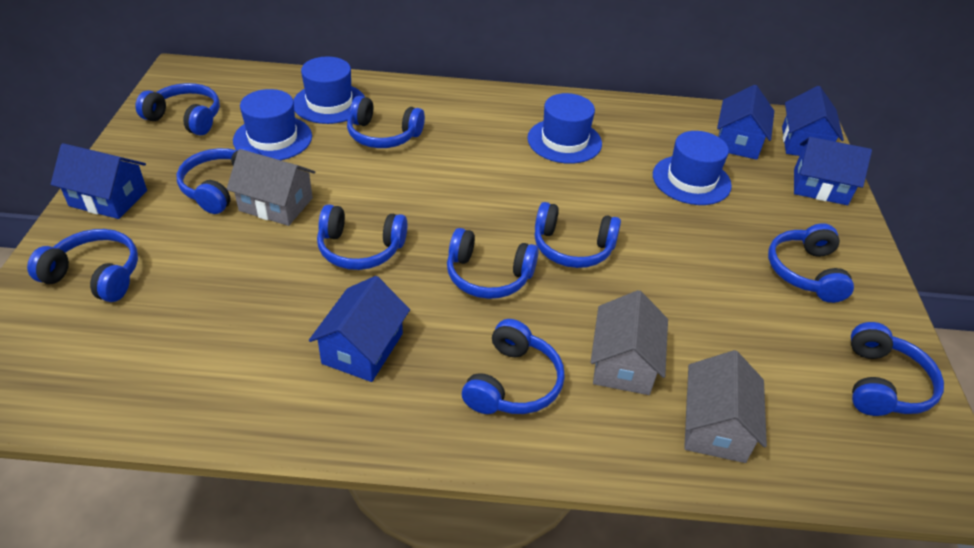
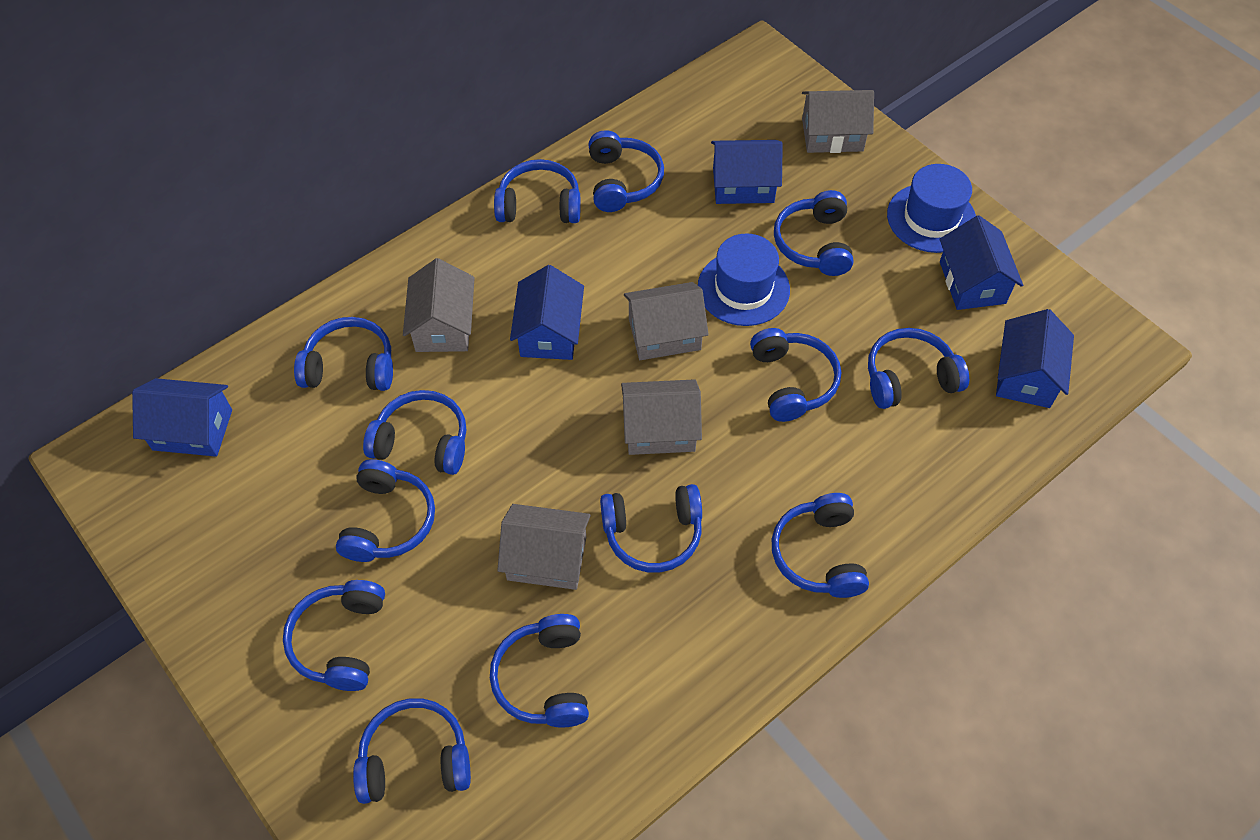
blue hat: [233,89,312,160] [293,57,365,124] [527,93,602,164] [653,131,732,205] = 4 -> [698,233,790,326] [887,164,976,253] = 2
blue headphones: [27,229,138,302] [135,83,220,136] [177,145,262,214] [317,204,407,270] [347,96,425,148] [447,228,539,299] [462,319,565,414] [535,202,621,268] [768,223,854,303] [851,322,944,416] = 10 -> [283,580,385,691] [294,317,393,391] [336,459,435,562] [353,698,471,804] [363,390,466,475] [490,614,589,728] [494,159,581,223] [588,130,664,212] [600,484,702,573] [750,328,841,422] [772,493,869,598] [774,190,853,276] [868,328,969,409] = 13
grey house: [227,149,315,226] [591,290,668,395] [684,350,767,463] = 3 -> [403,258,475,352] [497,504,591,590] [621,379,702,455] [624,282,709,360] [802,90,874,153] = 5

